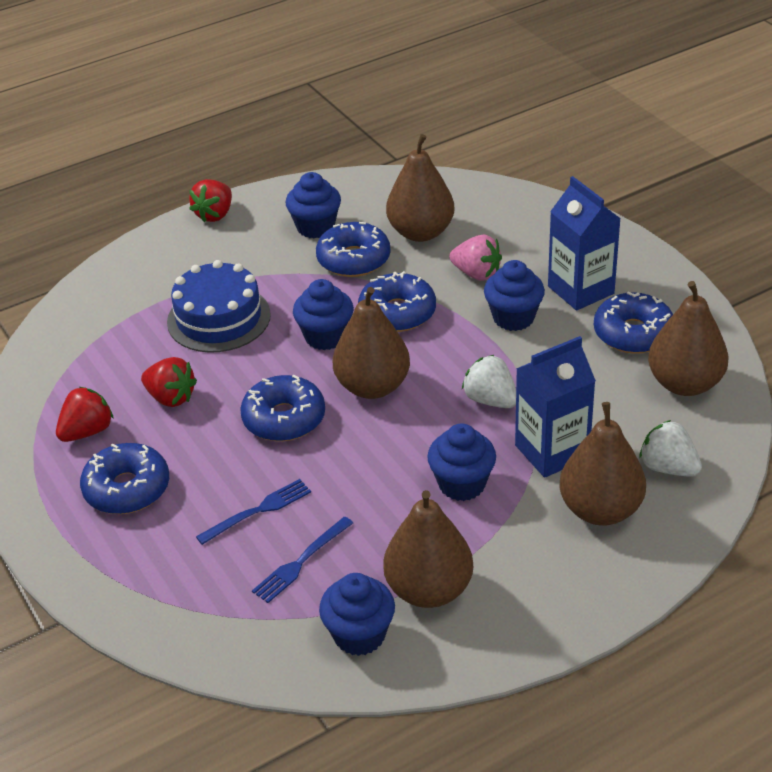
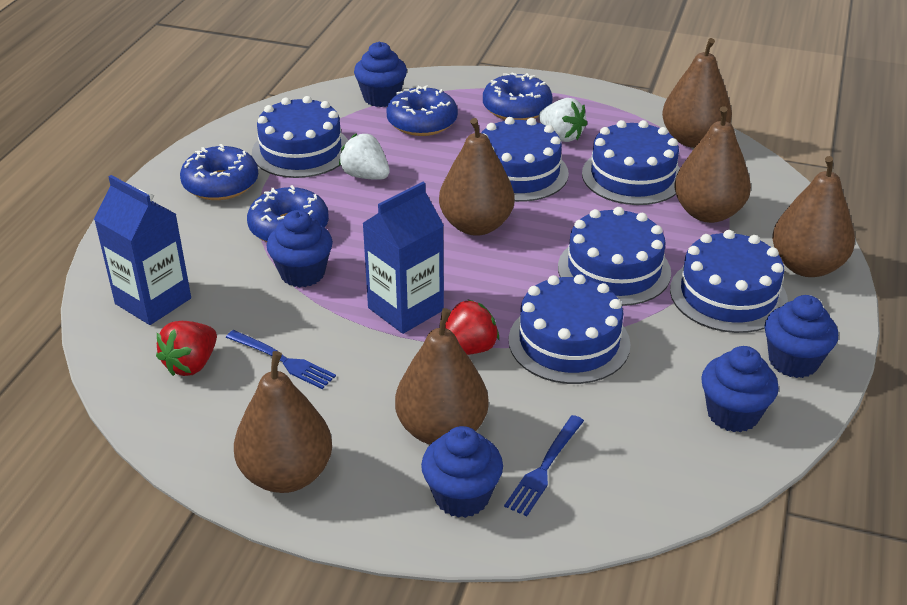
blue cake: [167,260,271,353] = 1 -> [252,96,348,178] [481,117,569,202] [509,274,631,384] [558,207,671,306] [582,120,680,205] [670,230,788,333] = 6
blue donut: [80,443,169,514] [240,375,325,441] [316,222,390,277] [358,271,436,332] [594,292,673,354] = 5 -> [180,144,258,200] [247,185,329,242] [386,85,458,136] [483,72,553,120] = 4
brown pear: [333,287,410,399] [383,490,473,608] [386,134,454,242] [560,402,646,526] [648,281,728,396] = 5 -> [234,351,332,493] [395,308,489,445] [439,118,514,236] [662,38,732,148] [675,106,751,223] [772,156,855,277] = 6
pink strawberry: [449,235,502,281] = 1 -> none = 0
red strawberry: [56,387,114,442] [141,357,197,407] [189,179,232,223] = 3 -> [156,321,217,376] [445,299,499,355] = 2

